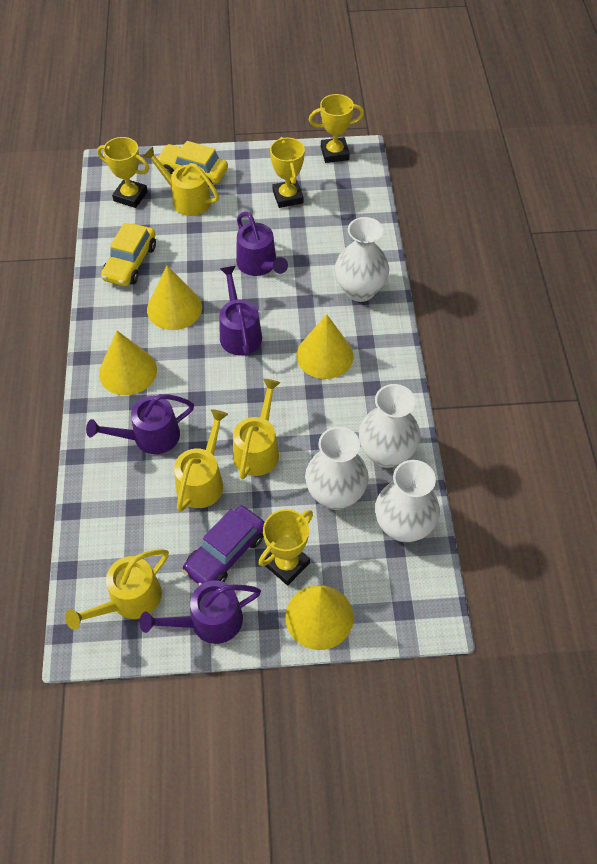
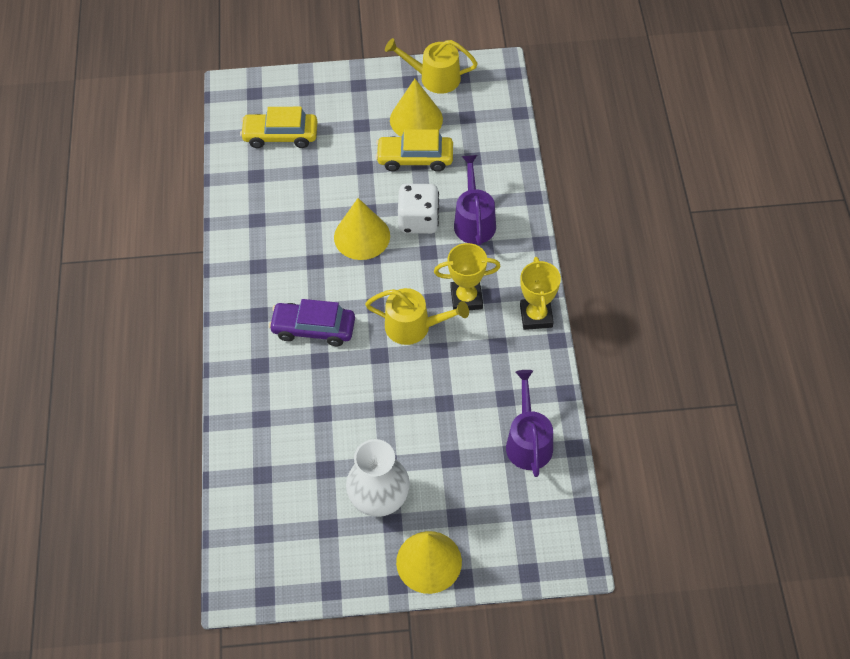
purple watering can: [86,394,194,454] [140,580,261,644] [219,266,262,355] [236,211,288,276] = 4 -> [454,155,496,245] [506,370,553,477] = 2
white dice: none = 0 -> [398,184,439,234] = 1
white vase: [305,427,369,510] [335,217,389,302] [359,384,420,468] [375,460,440,542] = 4 -> [346,439,410,517] = 1
yellow cone: [99,331,157,395] [147,266,202,330] [285,585,354,650] [296,314,353,379] = 4 -> [334,198,390,260] [390,79,443,137] [396,531,462,594] = 3
yellow trophy: [97,137,149,208] [259,509,313,585] [270,137,305,208] [309,94,364,163] = 4 -> [434,243,501,310] [520,257,561,330] = 2
yellow watering can: [65,549,169,630] [142,147,219,216] [174,409,228,512] [233,379,281,479] = 4 -> [365,288,469,345] [385,38,478,94] = 2

